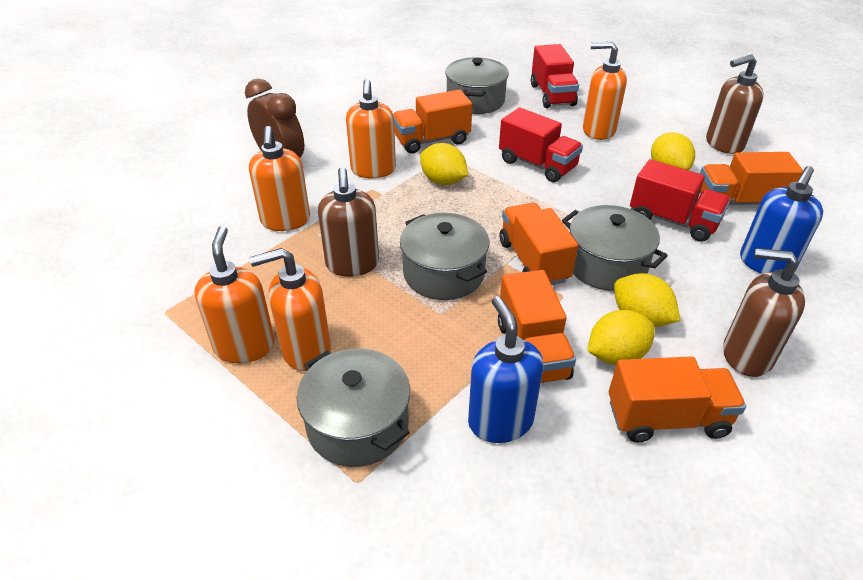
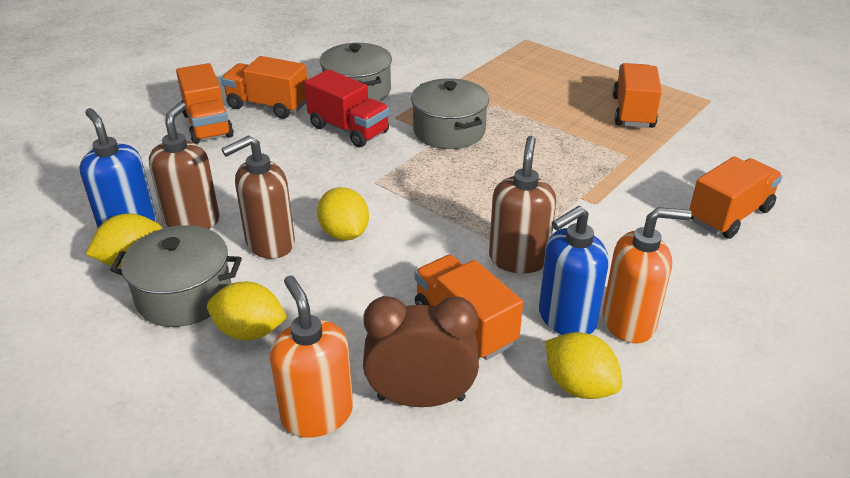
grey pot: [297,348,410,467] [400,213,489,300] [445,57,509,114] [562,205,668,291] = 4 -> [110,225,242,327] [320,43,392,102] [411,78,489,149] = 3
orange soap dispenser: [195,226,275,363] [249,126,310,231] [249,248,331,371] [346,79,396,178] [583,42,627,140] = 5 -> [270,276,353,438] [603,207,692,343] = 2
red truck: [499,108,583,182] [531,44,579,108] [630,159,731,242] = 3 -> [304,69,390,147] = 1

